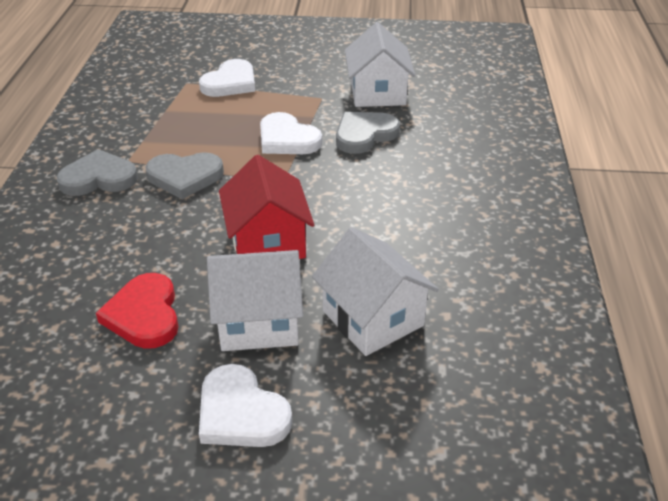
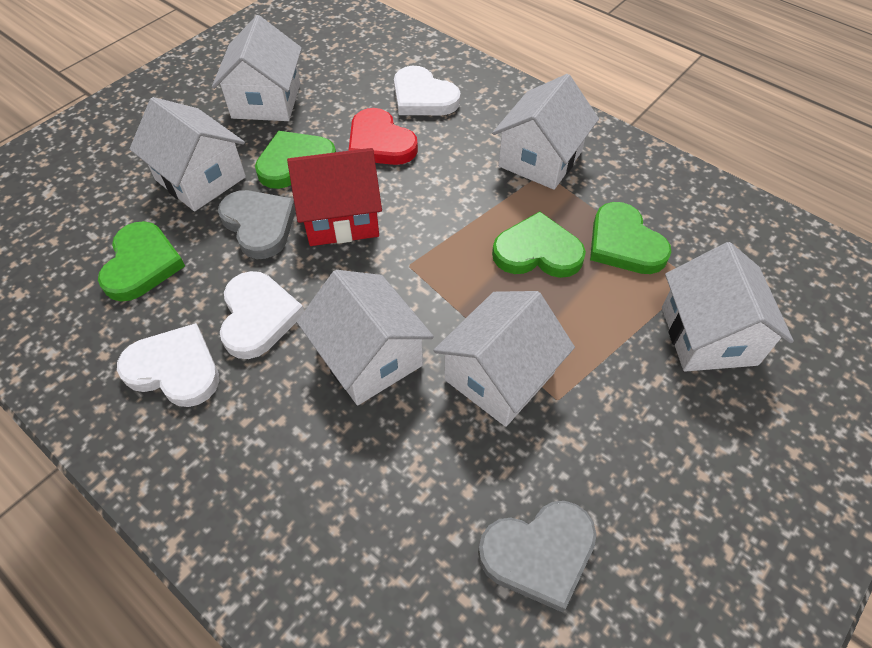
green heart: none = 0 -> [98,221,185,302] [255,131,336,189] [492,211,586,278] [590,202,672,274] = 4
grey heart: [56,149,138,196] [145,152,224,199] [336,112,400,154] = 3 -> [218,190,295,259] [478,501,597,612] = 2
white house: [207,250,303,351] [312,227,439,356] [345,22,416,107] = 3 -> [130,97,246,211] [212,15,302,121] [297,270,434,405] [433,291,575,427] [492,74,599,190] [662,242,794,372] = 6

